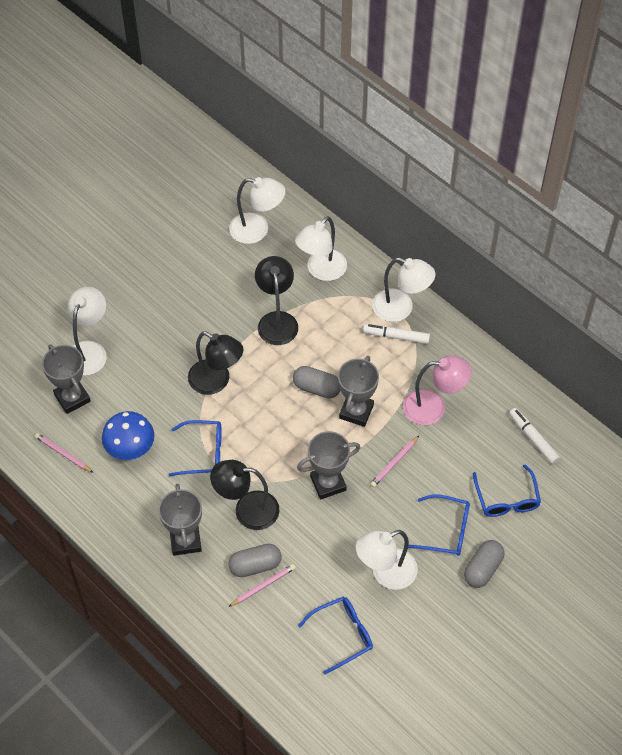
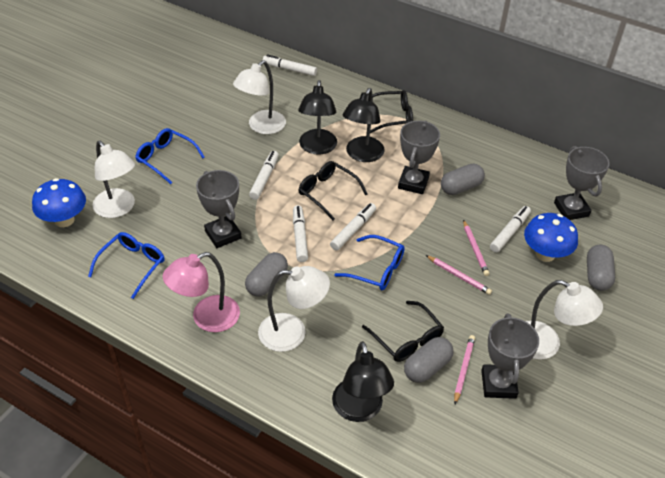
black glasses: none = 0 -> [298,161,367,220] [362,301,444,362] [370,90,413,133] = 3
blue glasses: [169,420,221,476] [298,597,373,674] [408,494,470,556] [473,465,541,517] = 4 -> [88,232,164,299] [135,128,205,184] [334,235,405,290] = 3
blue mushroom: [102,411,155,460] = 1 -> [32,178,86,227] [524,213,578,262] = 2
grey capsule: [228,544,282,577] [293,366,341,398] [464,540,504,588] = 3 -> [245,252,288,297] [404,337,453,383] [441,164,485,195] [587,244,615,291] = 4
white lamp: [67,287,107,376] [229,177,285,244] [295,216,347,281] [356,530,418,590] [372,257,436,322] = 5 -> [92,141,135,218] [233,60,286,134] [258,266,330,352] [526,280,603,360] = 4
white marker: [363,324,430,344] [509,408,560,464] = 2 -> [249,151,279,200] [263,54,317,76] [293,205,308,262] [330,203,376,251] [490,206,531,253] = 5

